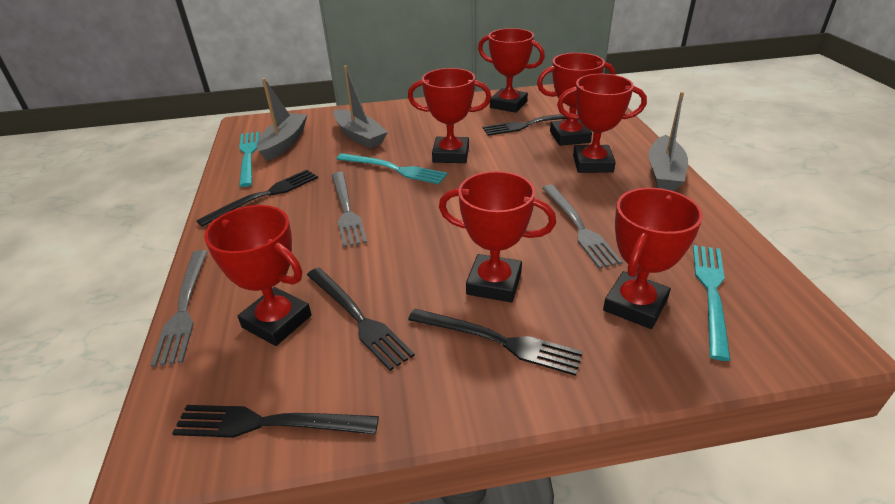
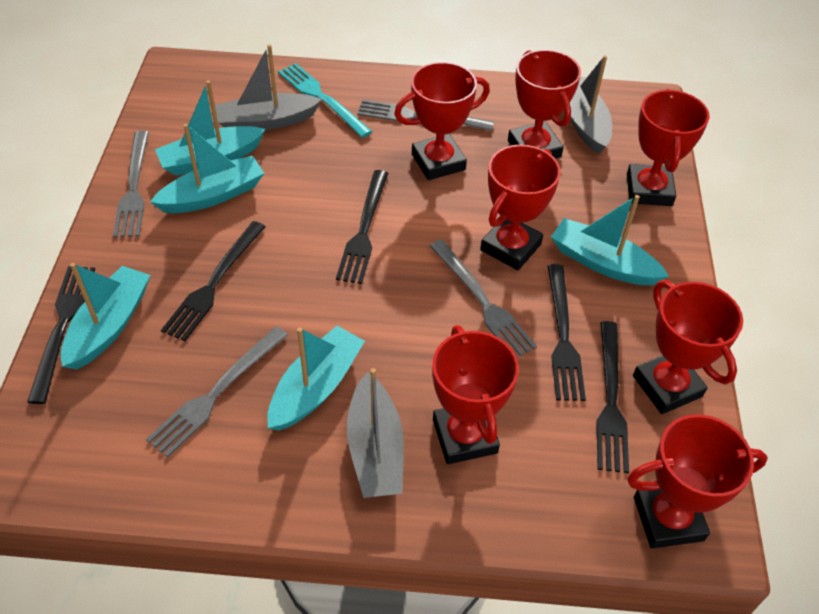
grey fork: [151,250,208,367] [332,172,367,247] [542,185,623,269] = 3 -> [113,130,149,238] [146,326,288,458] [357,99,494,131] [430,239,537,357] = 4
turquoise boat: none = 0 -> [61,263,151,370] [150,124,265,213] [155,80,265,176] [267,326,365,431] [551,195,669,285] = 5
turquoise fork: [239,132,259,187] [337,153,448,184] [693,245,730,361] = 3 -> [278,63,372,138] = 1

